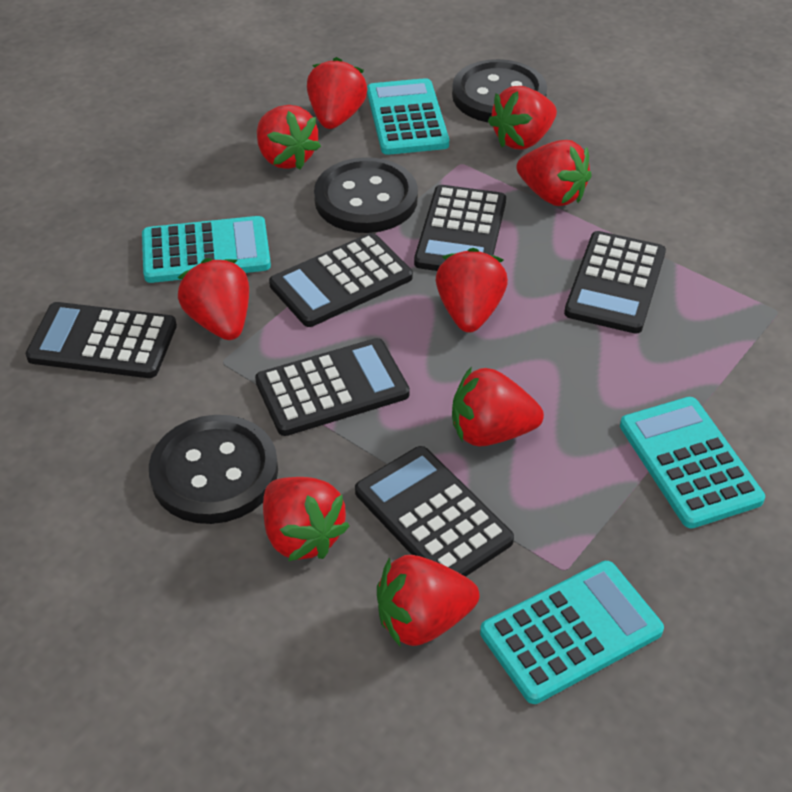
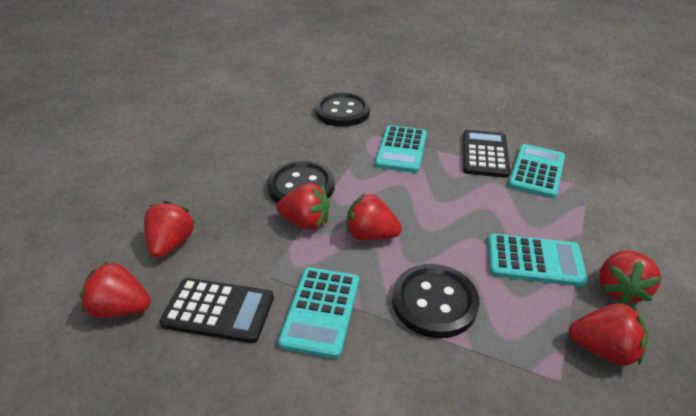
black calculator: [26,302,177,378] [255,338,410,436] [269,233,413,327] [355,446,514,577] [414,185,506,271] [564,231,666,333] = 6 -> [159,278,274,343] [463,130,510,178] = 2
red strawberry: [178,258,249,340] [257,105,321,170] [263,477,350,561] [307,57,367,129] [377,555,479,646] [436,248,508,333] [452,367,544,447] [488,86,557,149] [516,140,592,206] = 9 -> [79,261,151,318] [144,201,195,258] [276,183,330,230] [346,193,402,240] [568,303,648,366] [599,250,662,304] = 6

